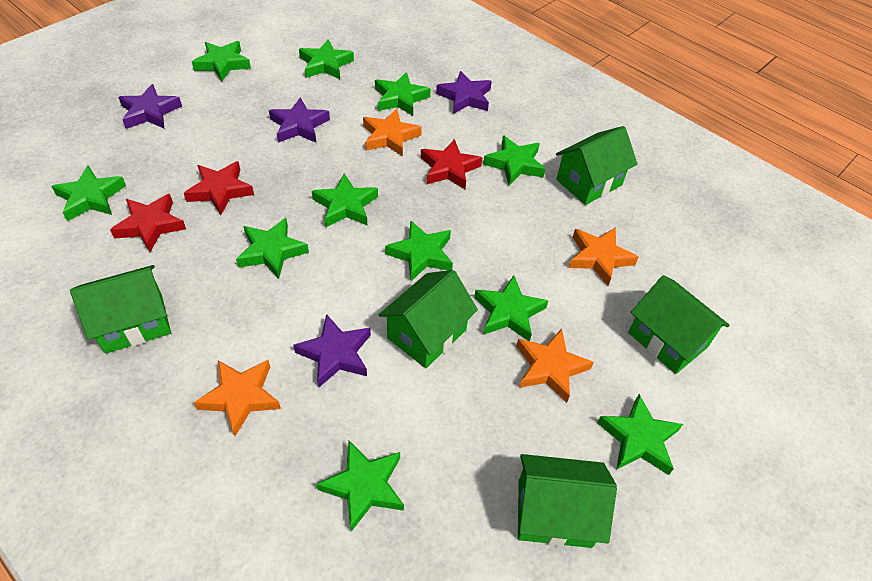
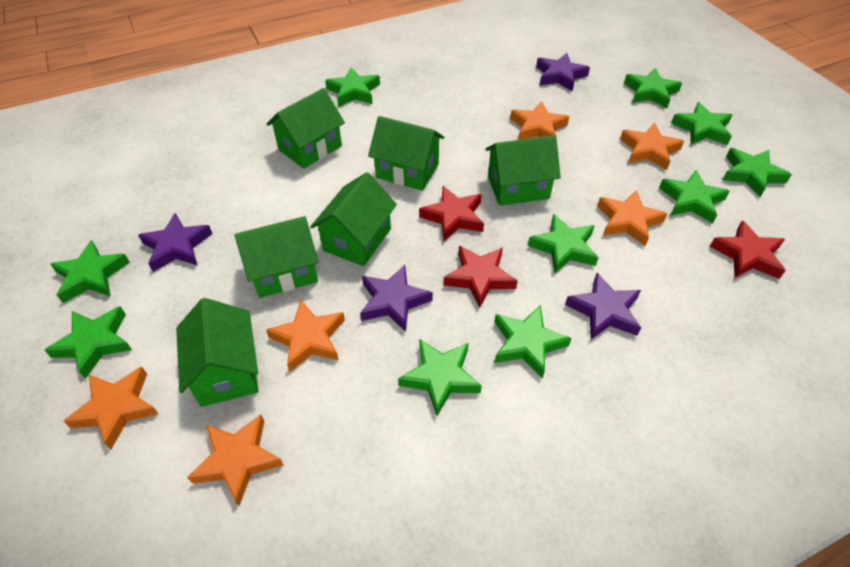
green house: [70,265,171,354] [379,270,478,368] [518,454,617,548] [556,126,637,205] [628,275,730,374] = 5 -> [176,298,259,407] [234,216,318,298] [267,88,345,169] [310,172,397,266] [368,116,444,191] [486,135,561,206] = 6
green star: [51,166,126,221] [192,41,251,82] [236,218,309,279] [299,39,354,79] [312,173,378,227] [316,440,404,532] [375,72,431,116] [385,220,453,281] [474,275,548,341] [483,135,545,185] [597,394,683,475] = 11 -> [44,306,132,379] [50,240,130,303] [325,67,380,107] [398,339,482,416] [494,305,572,379] [528,214,599,274] [624,68,682,108] [659,170,730,224] [671,102,732,145] [722,148,792,197] = 10
orange star: [193,360,281,436] [363,109,422,157] [516,329,594,403] [568,227,639,286] = 4 -> [63,366,158,450] [187,414,284,506] [266,300,345,372] [510,101,569,140] [597,190,667,246] [620,123,684,170] = 6

